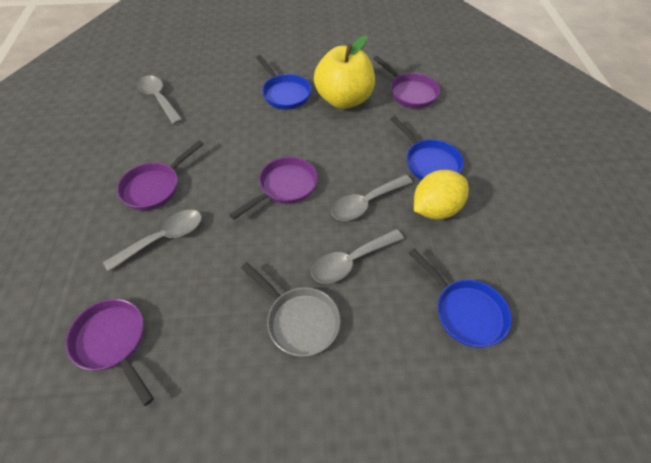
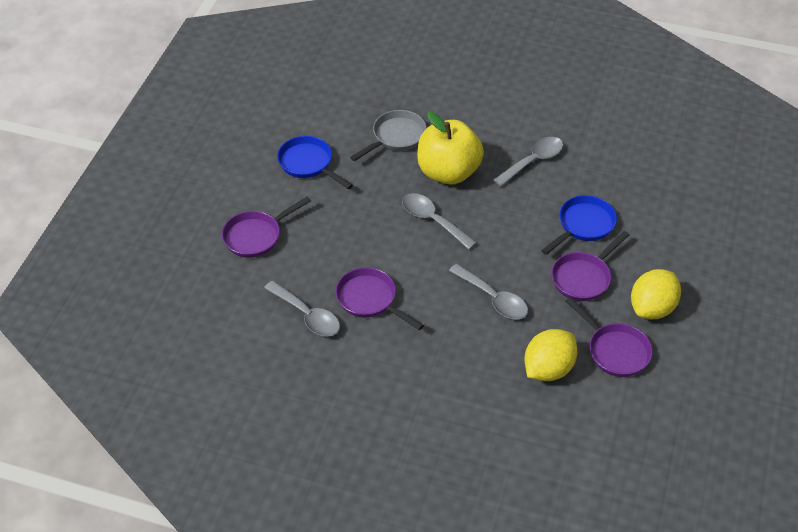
blue pan: [256,55,311,110] [390,116,464,180] [409,248,512,348] = 3 -> [277,136,353,189] [541,195,617,255] = 2
yellow lemon: [414,170,469,220] = 1 -> [524,329,578,381] [631,269,681,319] = 2

